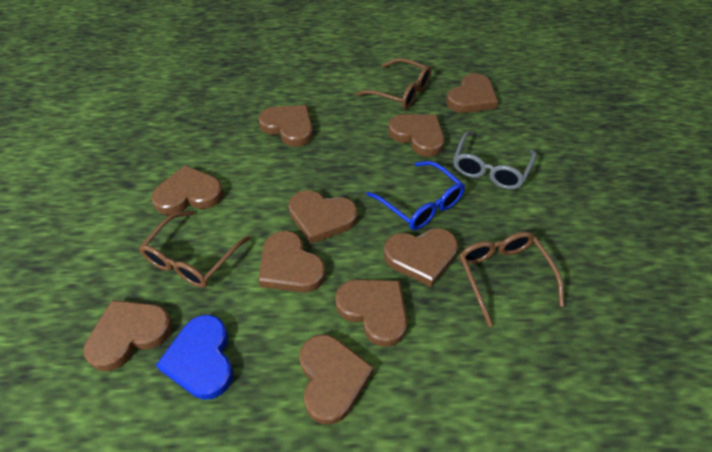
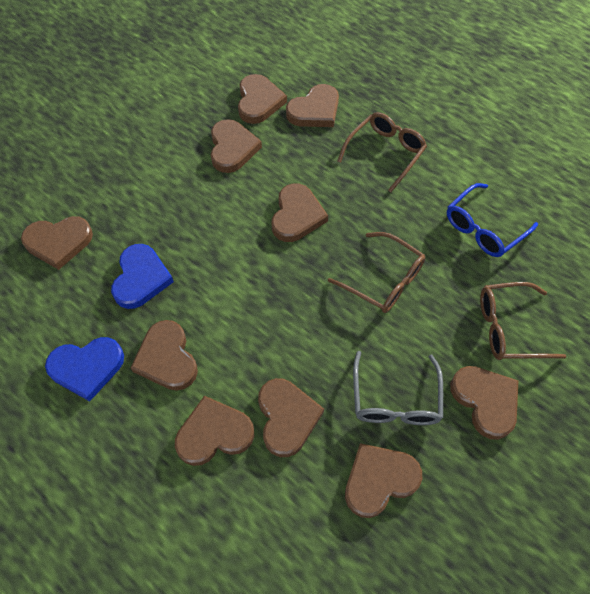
blue heart: [156,315,233,400] = 1 -> [45,337,124,401] [111,244,174,309] = 2

